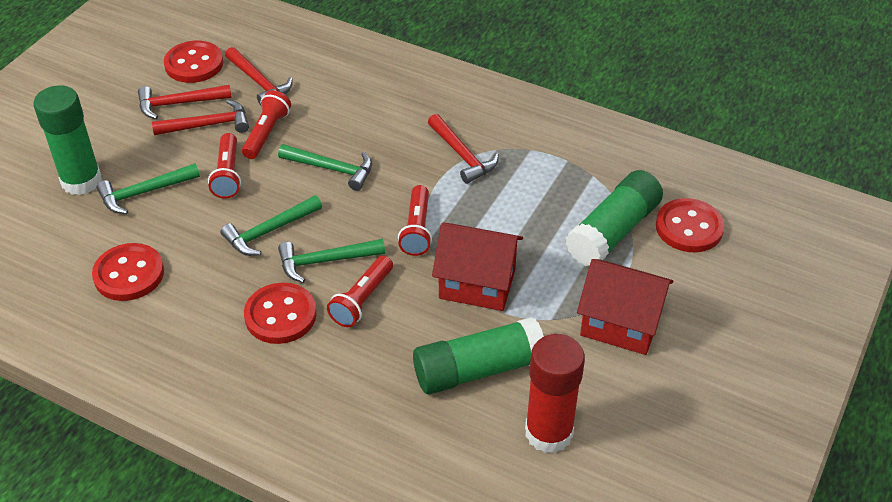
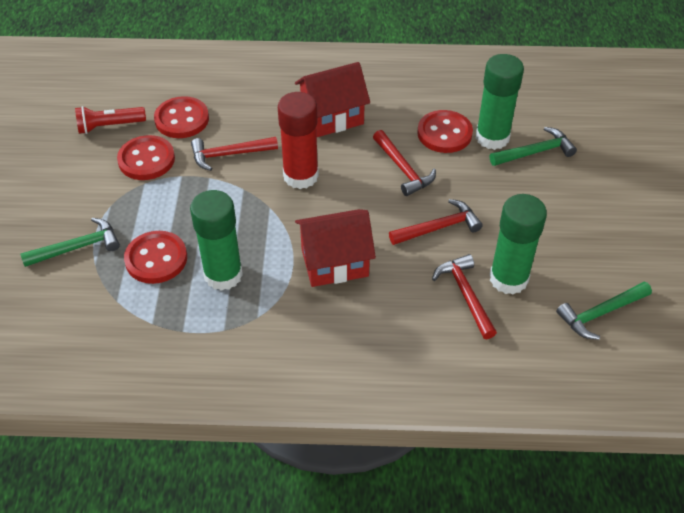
green hammer: [96,163,200,214] [220,195,322,256] [278,144,372,191] [278,239,385,283] = 4 -> [20,218,120,267] [490,127,577,166] [556,282,652,340] = 3
red flashlight: [208,133,241,198] [242,90,291,159] [327,256,393,327] [398,185,432,256] = 4 -> [75,106,146,134] = 1

